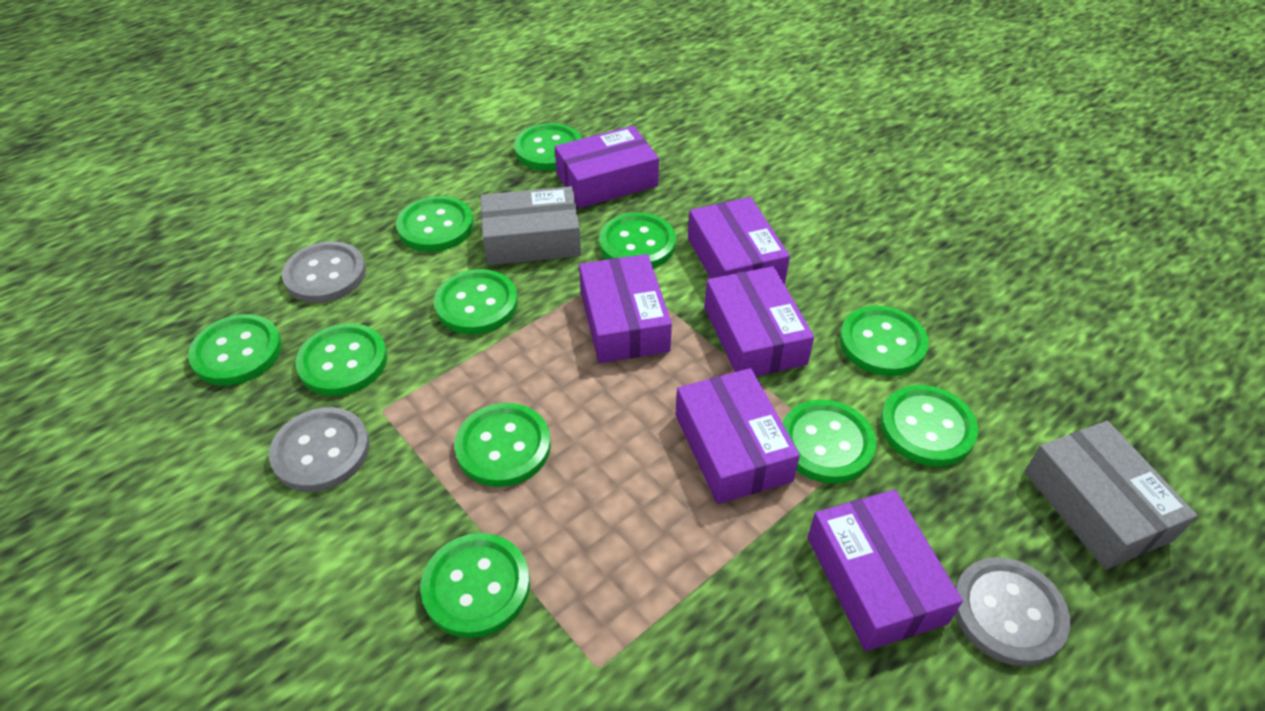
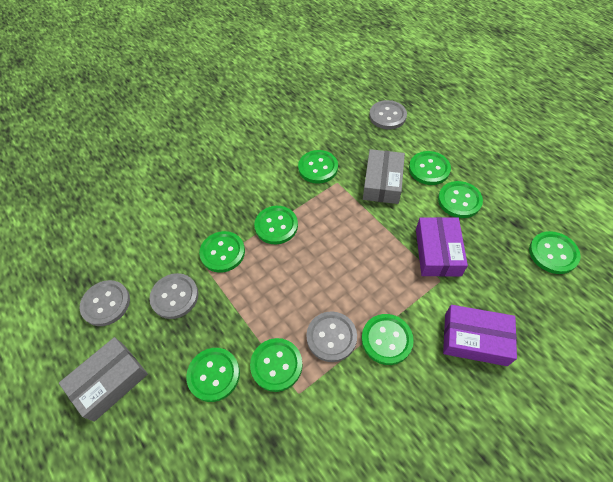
green button: [188,314,282,385] [296,323,387,396] [396,196,474,252] [421,533,530,638] [434,269,518,334] [454,403,551,487] [514,123,582,171] [599,213,676,268] [782,400,876,483] [839,306,929,376] [880,385,978,467] = 11 -> [186,348,240,402] [199,231,245,273] [250,338,303,392] [254,206,298,244] [298,150,338,184] [362,314,414,365] [409,151,451,185] [438,181,483,218] [529,231,581,274] = 9
grey button: [269,407,370,492] [282,242,366,303] [955,557,1070,667] = 3 -> [80,280,130,326] [149,273,198,319] [306,311,357,362] [369,100,407,130] = 4
purple box: [555,126,659,208] [579,254,672,363] [675,368,800,504] [688,197,790,284] [704,266,814,376] [808,489,963,651] = 6 -> [416,217,468,277] [443,305,517,366] = 2

